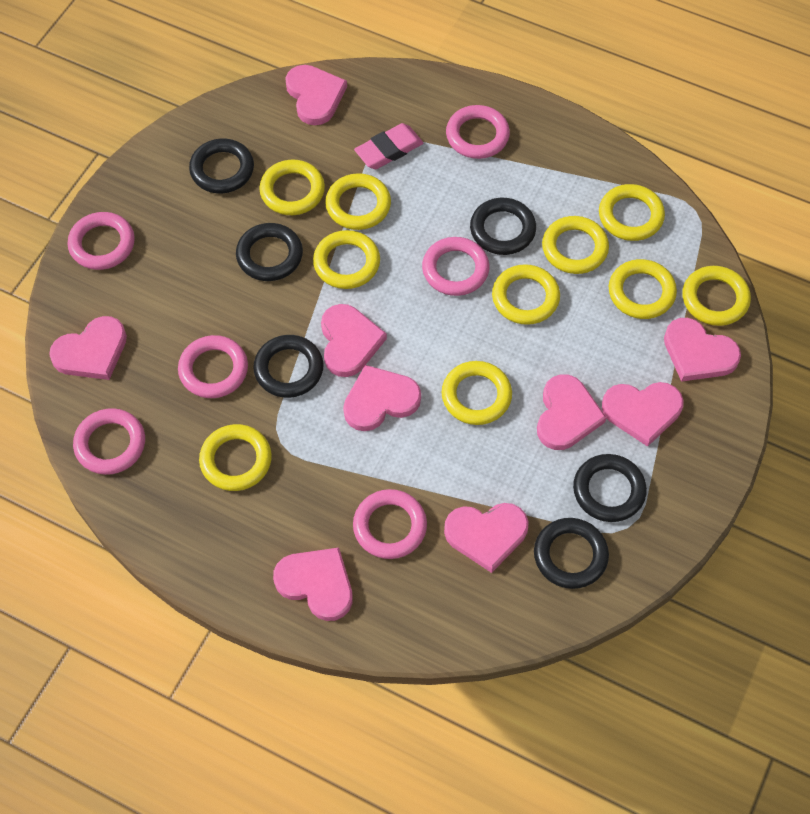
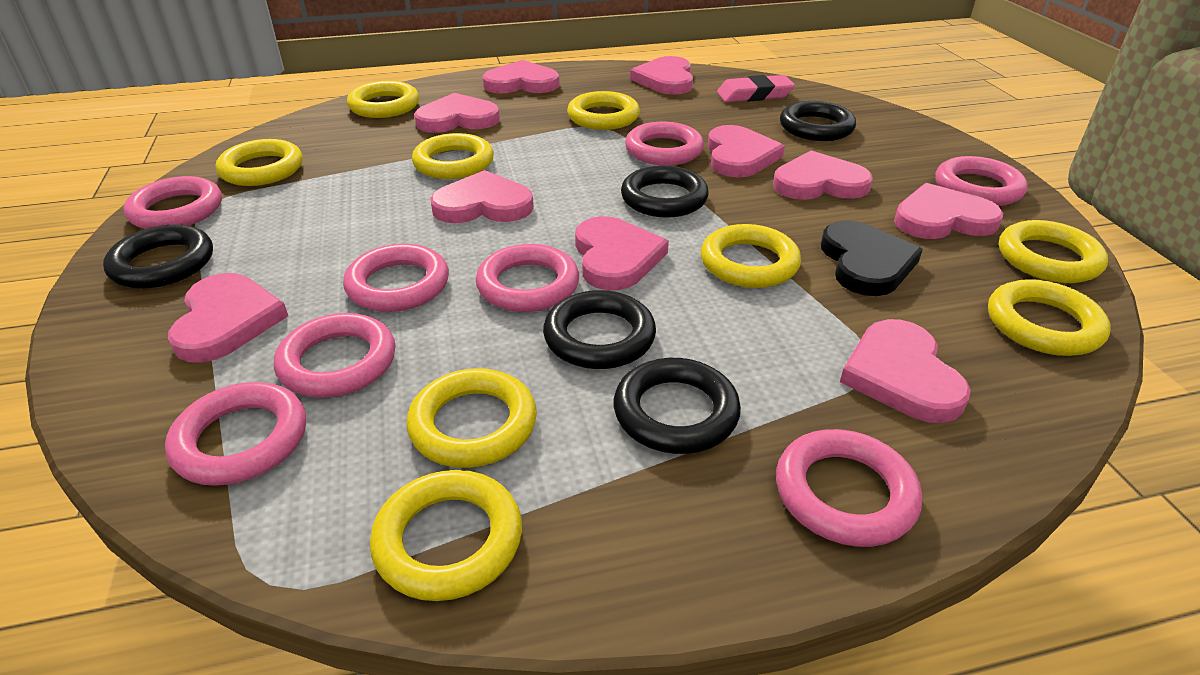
black heart: none = 0 -> [821,220,923,296] = 1
black ring: [189,139,254,193] [236,223,303,281] [253,335,324,398] [470,198,536,255] [534,518,609,589] [573,454,647,522] = 6 -> [103,224,213,289] [543,290,656,369] [614,358,741,454] [621,165,709,218] [780,101,856,141] = 5
pink heart: [49,316,127,380] [273,547,353,621] [285,65,347,125] [321,304,387,377] [343,365,421,431] [444,503,529,573] [537,374,607,450] [602,382,684,447] [664,318,741,382] = 9 -> [168,273,288,363] [414,93,500,133] [430,170,534,223] [483,60,559,94] [575,216,669,290] [630,56,693,95] [708,125,785,177] [773,151,873,200] [840,319,971,423] [894,183,1003,239] = 10
pink ring: [67,212,135,270] [73,408,145,475] [178,335,248,398] [353,489,427,559] [422,237,489,296] [446,105,510,159] = 6 -> [124,176,222,229] [165,382,306,486] [274,313,395,398] [343,244,449,312] [476,244,579,312] [625,122,704,166] [776,429,922,547] [936,156,1028,206] = 8
yellow ring: [199,424,272,491] [259,160,325,215] [313,230,380,289] [325,173,391,230] [441,361,512,425] [492,264,560,325] [542,216,609,274] [599,184,665,241] [609,259,677,319] [682,266,751,326] = 10 -> [216,139,303,186] [347,81,419,118] [370,470,522,601] [406,368,537,468] [412,133,494,179] [567,91,640,130] [701,224,801,288] [988,279,1111,356] [999,220,1108,283] = 9

